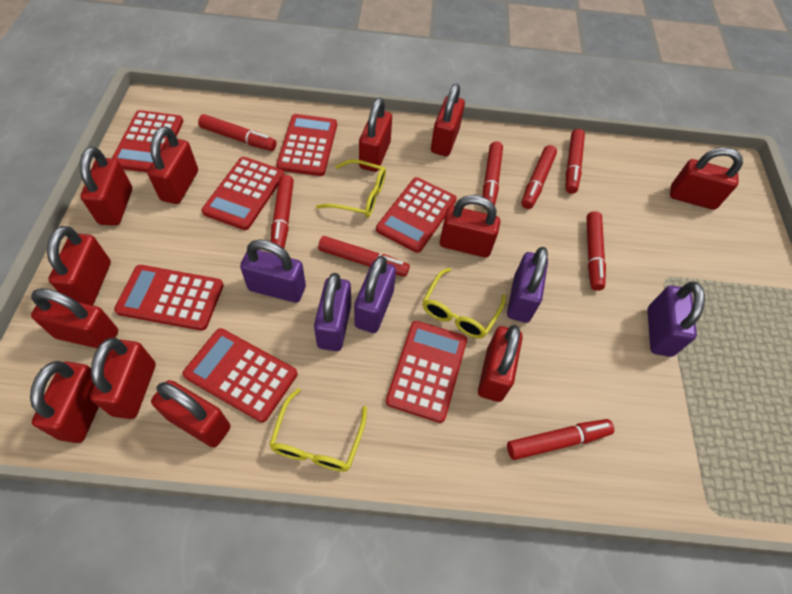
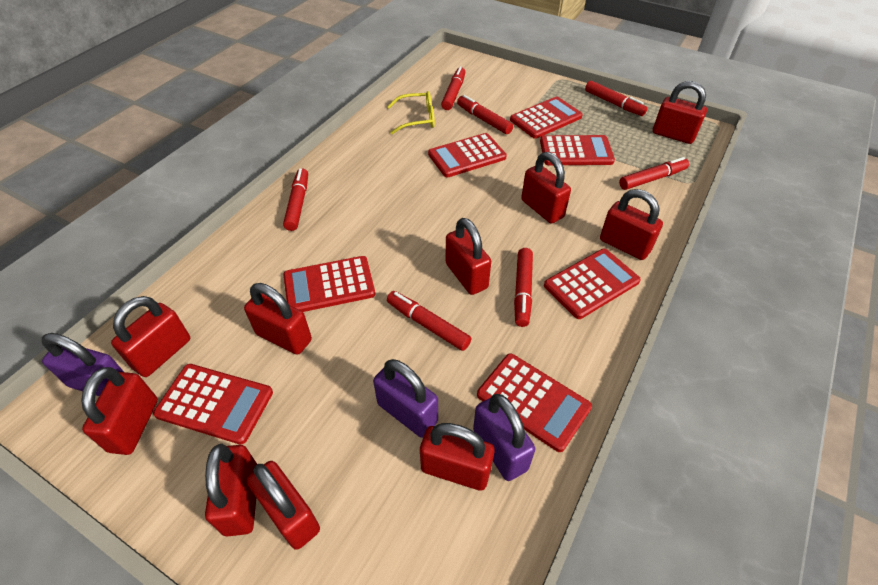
purple padlock: [240,240,306,303] [314,273,351,351] [354,256,396,333] [507,247,548,323] [647,282,705,357] = 5 -> [42,333,124,396] [373,359,438,438] [473,394,535,481] = 3
red marker: [198,114,277,151] [271,175,294,248] [318,236,410,277] [483,141,503,209] [507,419,614,460] [521,145,557,209] [566,129,585,194] [586,211,606,291] = 8 -> [283,168,308,231] [387,291,471,351] [441,66,466,110] [457,95,513,134] [514,248,533,327] [585,80,648,116] [619,157,689,190] = 7
red padlock: [30,361,99,443] [31,288,118,348] [47,226,111,305] [80,147,132,226] [90,338,156,419] [147,126,198,204] [151,380,231,447] [359,98,392,172] [431,84,465,156] [440,195,500,258] [478,325,523,402] [670,147,743,210] = 12 -> [81,367,158,455] [111,296,190,377] [205,444,257,537] [244,283,312,355] [247,461,320,550] [420,423,495,491] [445,218,491,295] [521,152,571,223] [600,189,663,260] [653,81,707,144] = 10
yellow glasses: [269,388,367,472] [316,159,386,218] [422,268,506,339] = 3 -> [387,91,435,134] = 1

